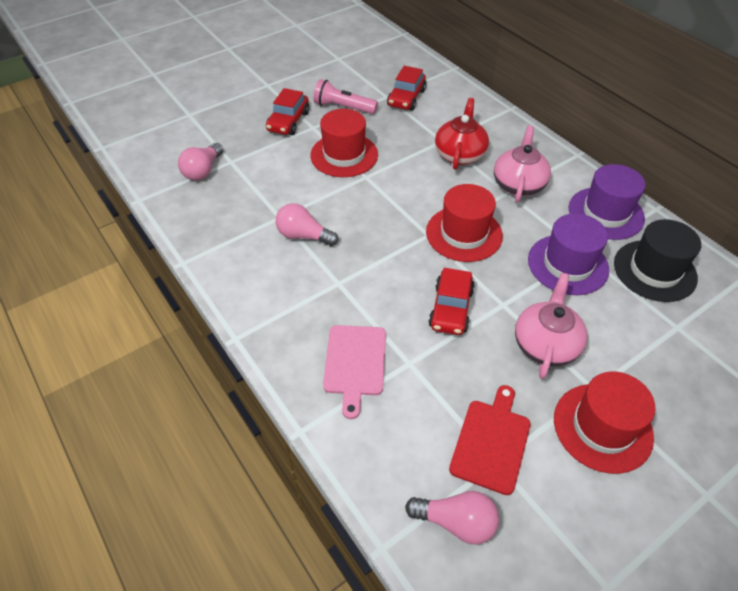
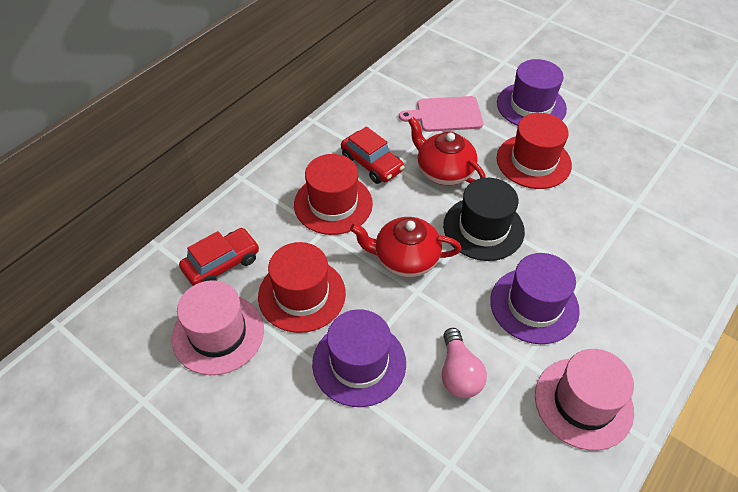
pink flashlight: [314,79,378,114] = 1 -> none = 0
pink hat: none = 0 -> [172,280,264,375] [535,349,634,451] = 2
pink light bulb: [178,143,223,180] [276,203,338,246] [405,491,499,545] = 3 -> [442,328,487,398] = 1
pink teapot: [494,125,551,202] [515,273,587,379] = 2 -> none = 0
purple hat: [528,213,609,295] [569,164,646,240] = 2 -> [312,309,406,407] [490,253,580,344] [497,59,567,126] = 3
red car: [266,88,309,135] [387,66,426,111] [428,268,475,335] = 3 -> [179,228,259,286] [341,126,405,184] = 2
red cutting board: [449,385,531,495] = 1 -> none = 0
red teapot: [435,98,489,170] = 1 -> [350,217,461,277] [408,117,486,185] = 2

